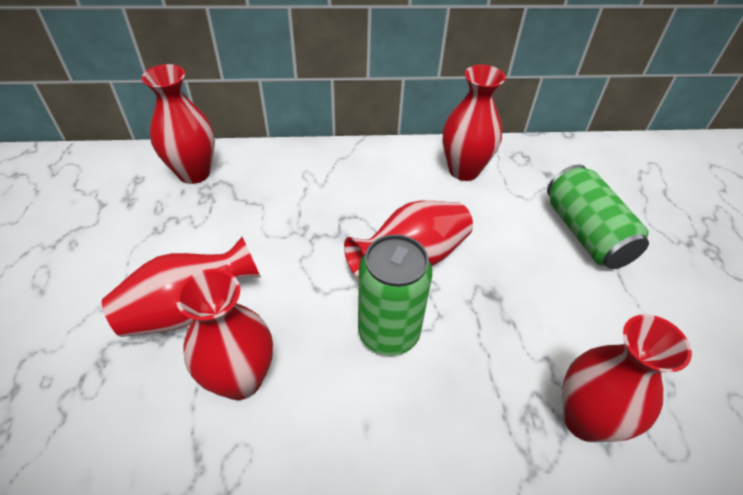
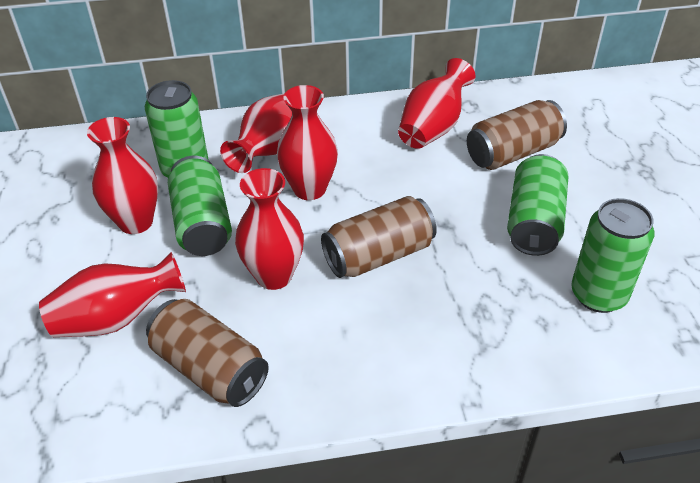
brown can: none = 0 -> [146,299,269,407] [321,196,437,278] [467,100,567,170] = 3
green can: [358,234,432,356] [547,165,649,269] = 2 -> [145,80,209,178] [168,156,232,256] [507,154,568,256] [571,198,654,313] = 4

